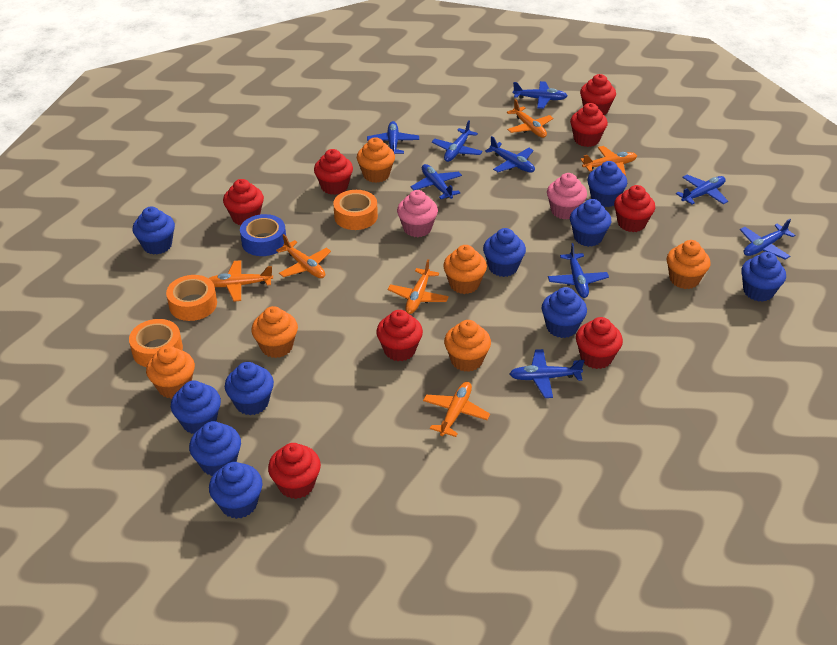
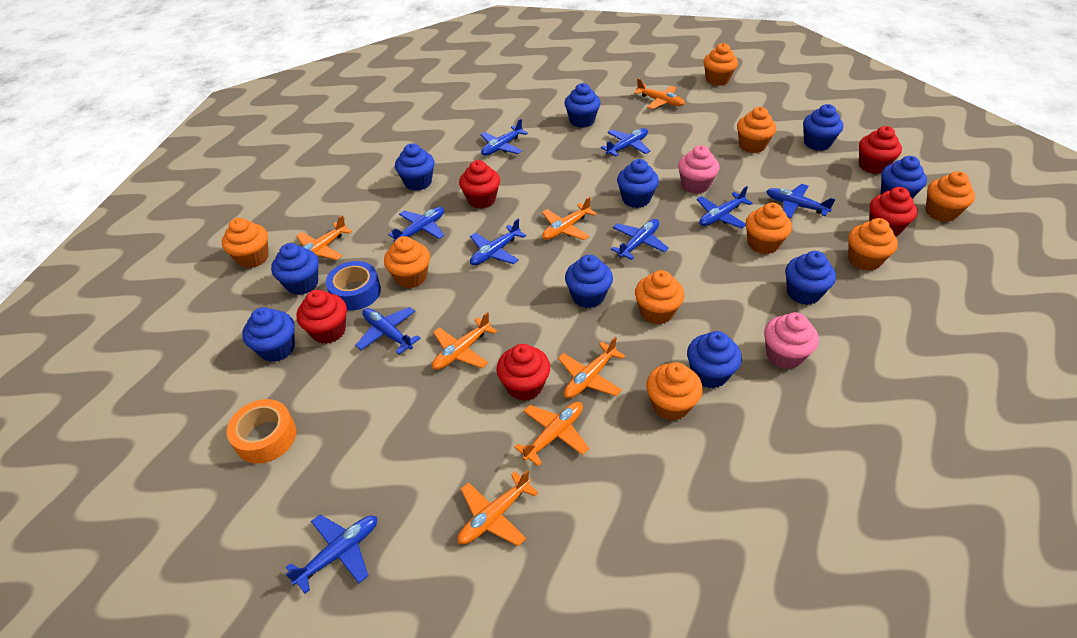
orange cupcake: [146,346,195,399] [251,306,298,358] [357,137,395,183] [443,245,487,294] [444,320,491,372] [667,240,710,289] = 6 -> [222,218,269,268] [384,236,430,288] [635,270,684,325] [646,362,703,420] [704,43,738,86] [737,107,776,153] [746,203,792,254] [848,218,898,271] [925,171,975,222] = 9
orange plane: [209,260,273,301] [276,234,331,278] [388,259,449,314] [423,382,490,437] [507,99,553,138] [580,146,637,176] = 6 -> [296,215,352,260] [432,312,497,370] [458,470,538,546] [514,402,589,466] [542,197,597,240] [558,336,625,399] [634,78,685,109] = 7
orange tape: [129,319,183,367] [166,275,217,321] [333,190,378,230] = 3 -> [227,399,296,464] = 1
red cupcake: [223,179,264,225] [268,443,321,499] [314,149,353,195] [376,310,423,361] [570,103,608,147] [576,317,623,369] [580,74,616,115] [614,185,655,232] = 8 -> [296,290,347,344] [459,160,500,209] [497,344,550,401] [859,126,902,174] [869,187,917,236] = 5

